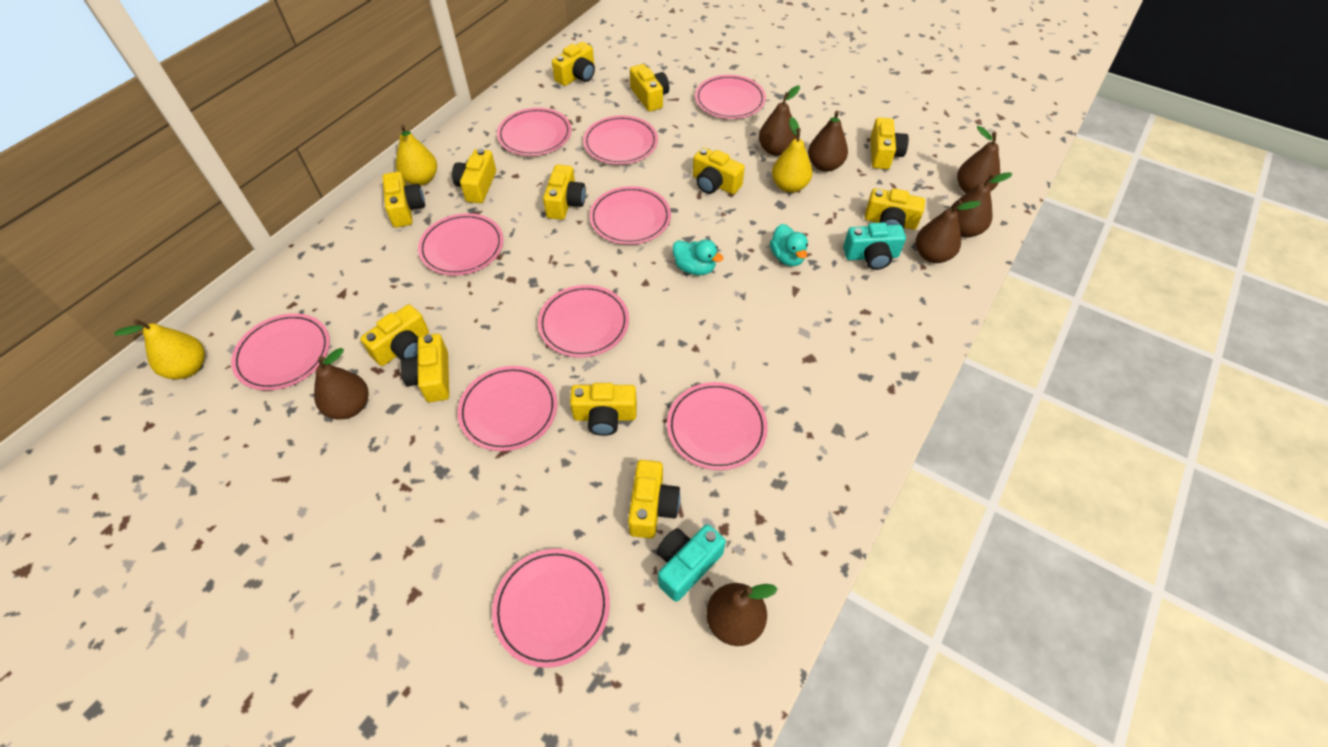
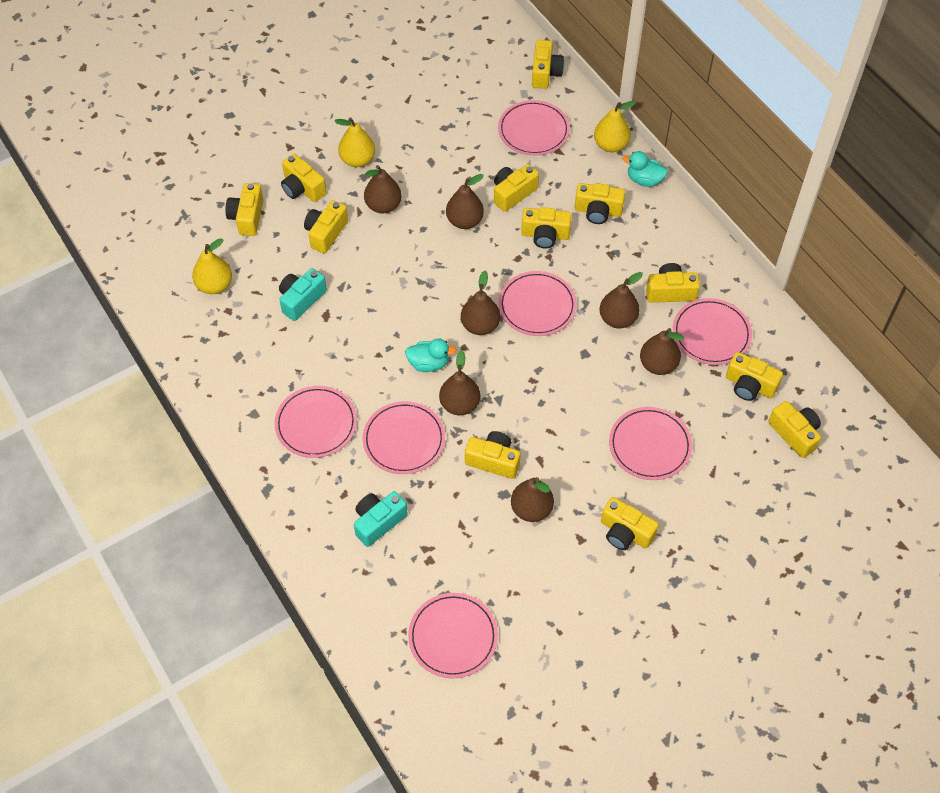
pink plate: [231,313,330,390] [418,213,503,275] [457,366,557,451] [492,549,610,668] [497,108,571,156] [538,285,629,358] [583,115,658,165] [589,186,671,245] [667,382,768,470] [695,75,766,119] = 10 -> [275,386,357,458] [363,401,445,474] [408,593,498,678] [498,100,570,156] [498,271,577,336] [609,407,692,480] [673,298,752,365] = 7

